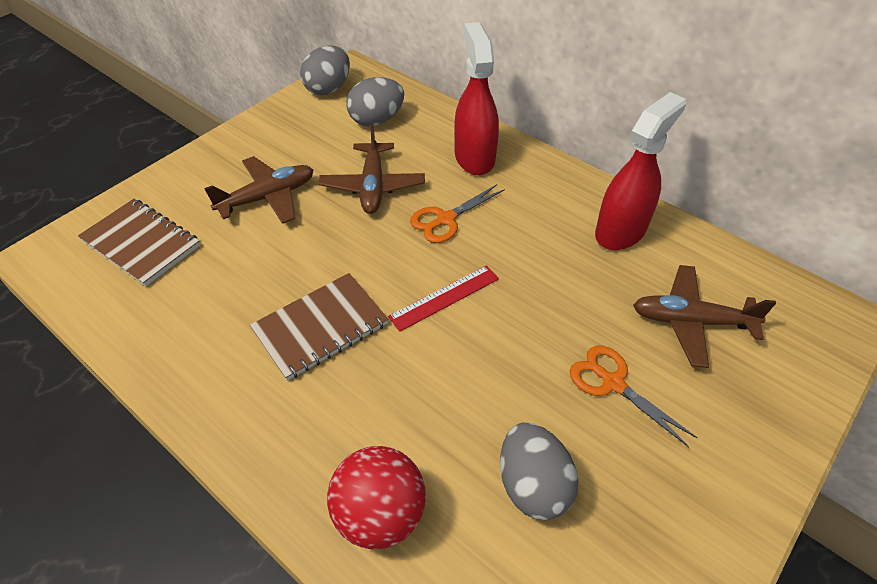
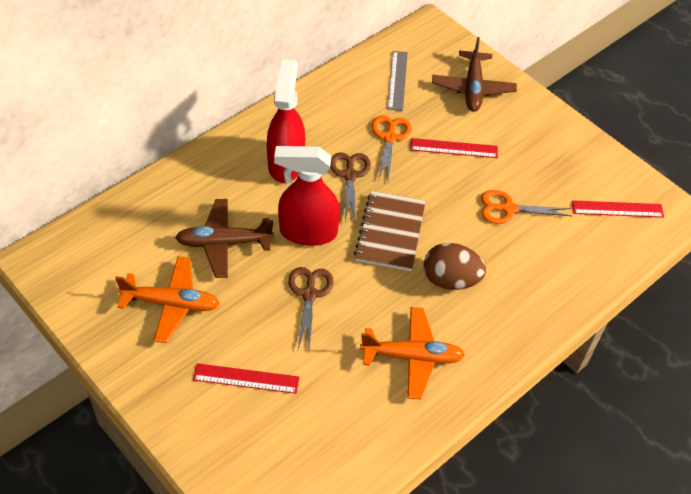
brown egg: none = 0 -> [424,243,486,290] = 1
brown notebook: [78,199,200,286] [250,273,389,381] = 2 -> [354,191,426,271] = 1
brown plane: [204,156,313,224] [319,123,425,214] [633,265,776,368] = 3 -> [175,199,274,278] [432,37,517,112] = 2
brown scissors: none = 0 -> [288,267,334,349] [330,152,371,224] = 2
grey egg: [300,46,350,95] [346,77,404,127] [500,422,578,520] = 3 -> none = 0
grey ruler: none = 0 -> [388,51,408,111] = 1
orange plane: none = 0 -> [115,256,220,343] [360,307,465,399] = 2
red ball: [327,446,426,549] = 1 -> none = 0
red ruler: [388,265,499,332] = 1 -> [193,363,300,394] [410,138,498,158] [572,200,664,218] = 3

